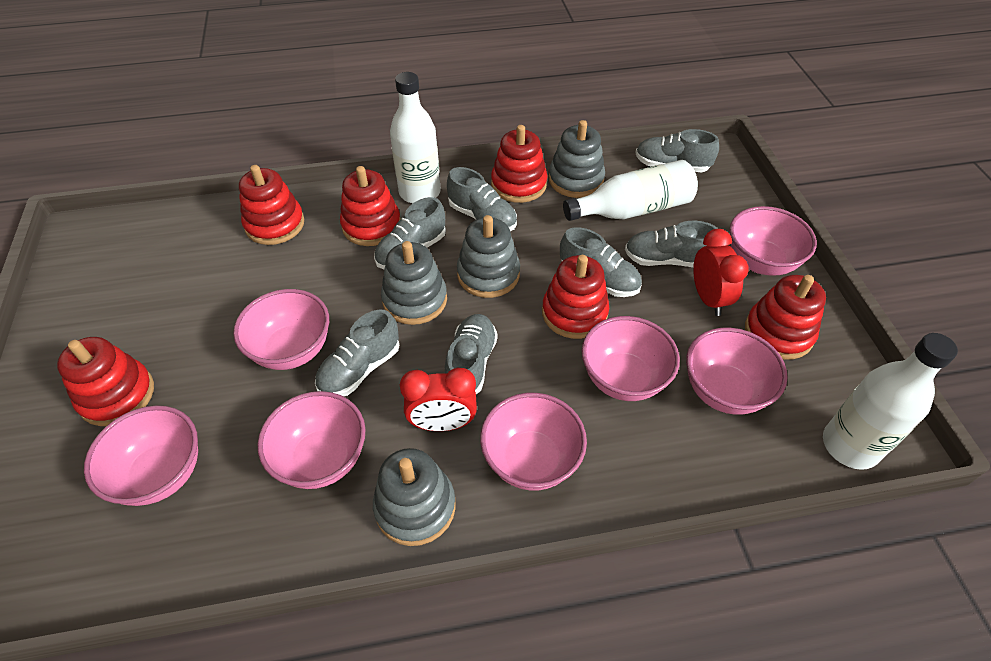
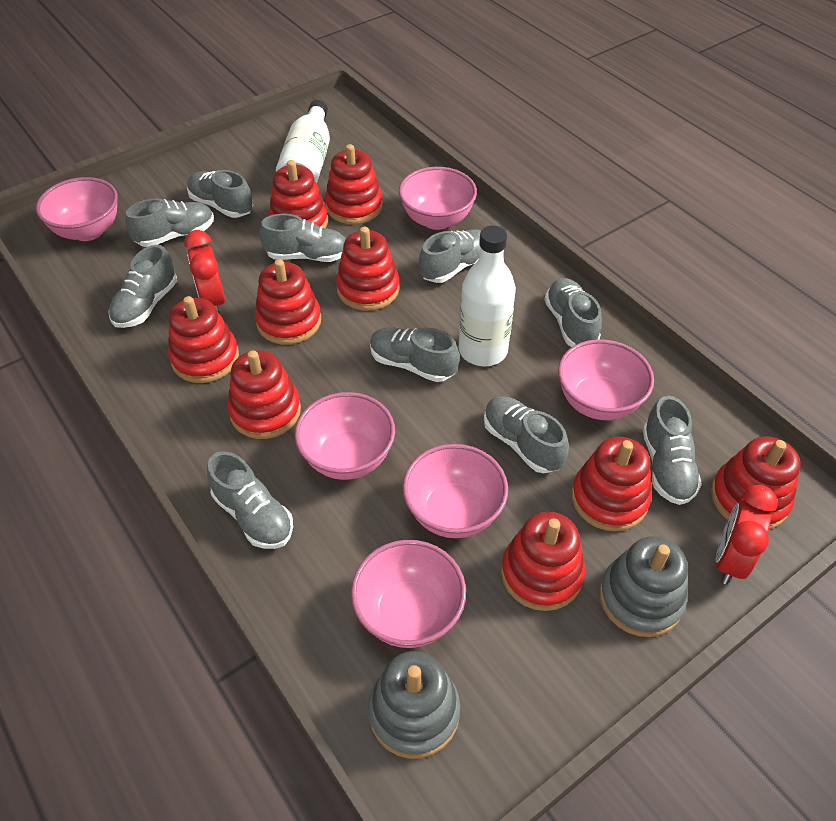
grey shoe: [315,310,399,396] [374,197,446,269] [445,314,498,394] [447,167,517,231] [560,227,642,297] [625,221,718,267] [635,129,719,172] = 7 -> [108,245,177,328] [125,198,214,247] [187,170,253,218] [207,451,293,549] [259,214,346,262] [370,327,460,382] [419,229,481,283] [484,397,569,473] [545,278,602,347] [643,396,702,505] = 10
grey stacking toy: [373,448,456,546] [381,241,447,325] [457,215,520,298] [549,120,605,198] = 4 -> [368,651,460,759] [599,536,688,637] = 2
pink bowl: [84,405,198,506] [233,289,329,370] [258,391,366,489] [480,393,587,490] [582,316,680,401] [686,328,788,415] [730,206,817,276] = 7 -> [36,177,118,241] [295,392,395,480] [351,540,466,648] [399,167,477,230] [403,444,508,538] [558,339,654,420] = 6
red stacking toy: [57,337,154,426] [239,165,304,245] [340,166,401,246] [491,125,548,203] [542,255,609,339] [745,275,826,360] = 6 -> [168,296,239,383] [228,350,301,439] [255,259,321,345] [269,160,328,228] [325,144,383,224] [336,227,400,311] [501,512,585,611] [572,437,652,531] [711,436,801,530] = 9
white bottle: [390,72,441,203] [563,160,698,221] [823,333,958,470] = 3 -> [276,100,330,183] [459,226,516,366] = 2

